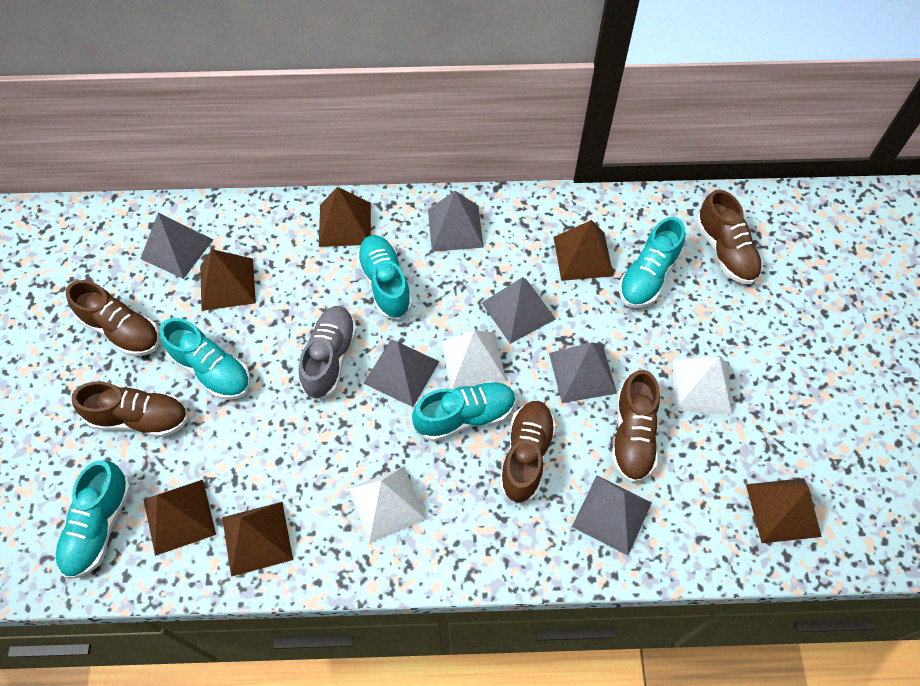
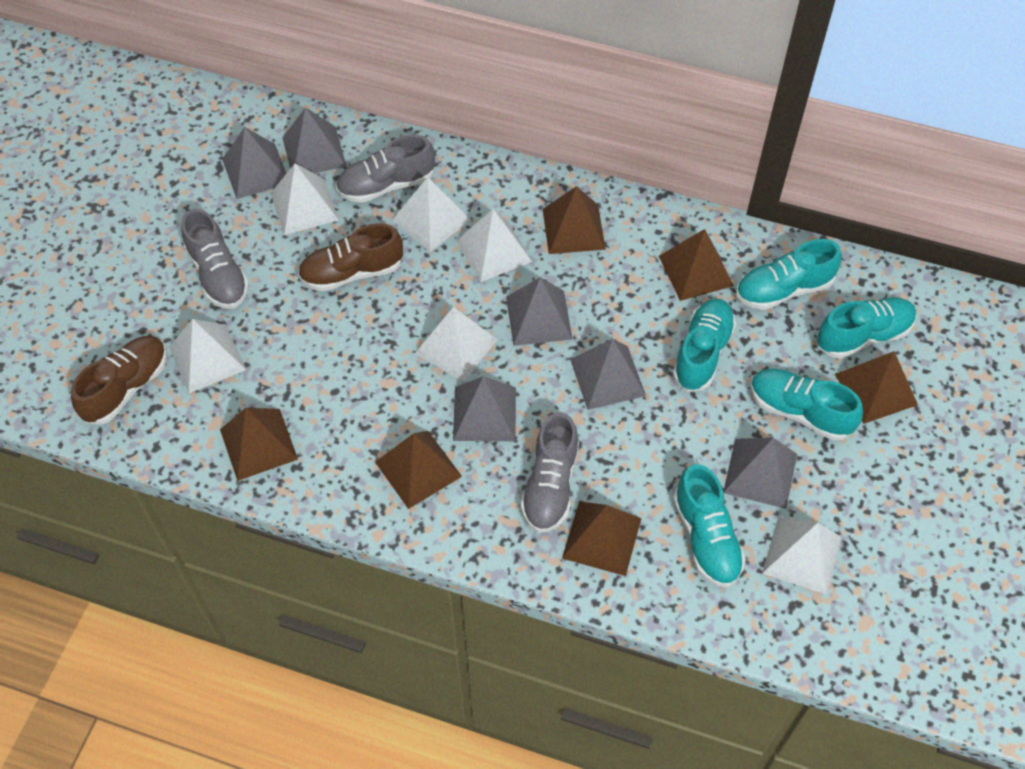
brown shoe: [66,280,160,356] [72,381,188,437] [499,401,556,504] [612,370,660,483] [696,189,763,284] = 5 -> [71,336,167,425] [298,223,403,292] = 2
grey shoe: [299,306,357,400] = 1 -> [181,209,249,309] [336,135,435,203] [520,412,579,533] = 3
white pyramid: [348,466,426,543] [441,330,506,389] [673,357,732,415] = 3 -> [169,319,246,393] [271,163,339,235] [392,177,471,252] [415,307,498,382] [456,209,532,282] [762,517,842,595] = 6

